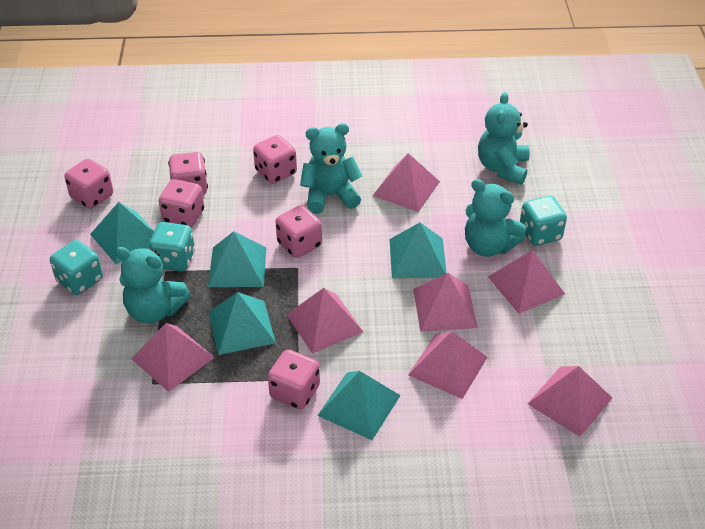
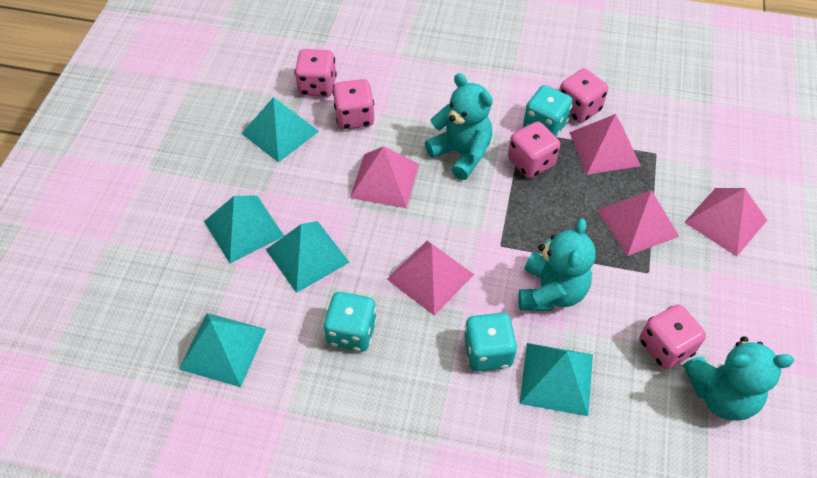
pink dice: [64,159,113,209] [159,179,204,228] [168,152,208,195] [253,135,297,184] [268,350,320,409] [276,205,322,258] = 6 -> [294,49,337,97] [332,79,374,129] [508,121,560,178] [559,69,608,123] [639,304,706,370] = 5
pink pyramid: [131,323,215,392] [286,288,363,354] [373,153,440,212] [408,331,488,399] [413,273,478,332] [488,250,565,314] [527,366,612,437] = 7 -> [350,146,419,208] [387,241,474,316] [569,114,641,175] [597,190,680,256] [684,188,767,256] = 5
turquoise teddy bear: [115,247,191,323] [300,123,363,214] [465,179,526,257] [478,92,530,184] = 4 -> [425,73,493,180] [518,218,596,311] [683,336,794,421] = 3

